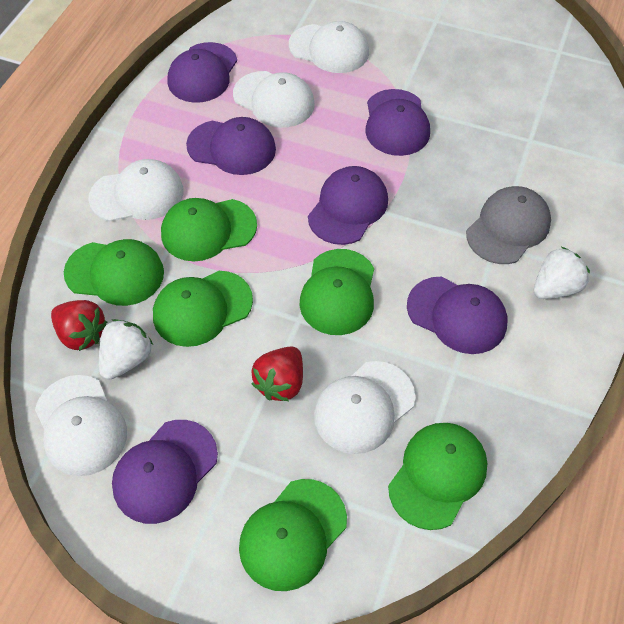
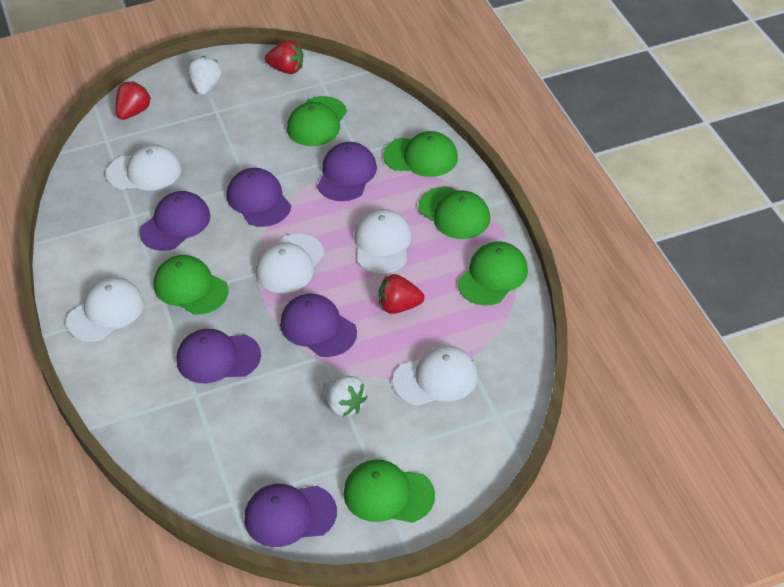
grey cap: [466,186,551,264] = 1 -> none = 0
red strawberry: [51,300,107,351] [251,347,303,401] = 2 -> [116,81,151,120] [265,40,303,74] [378,274,425,314] = 3

